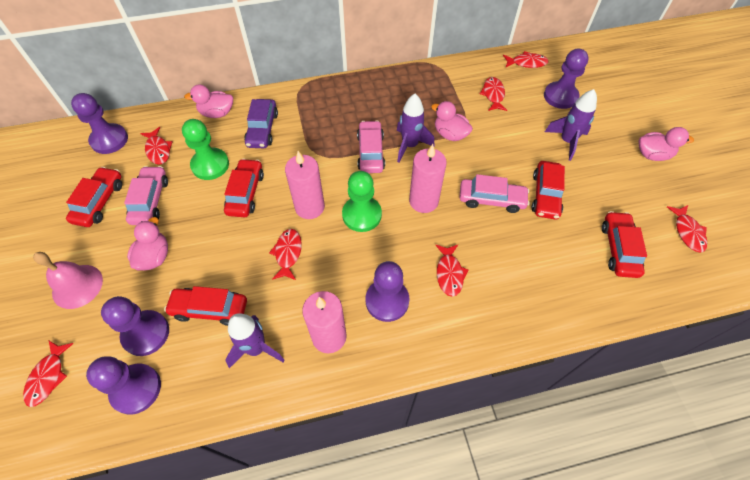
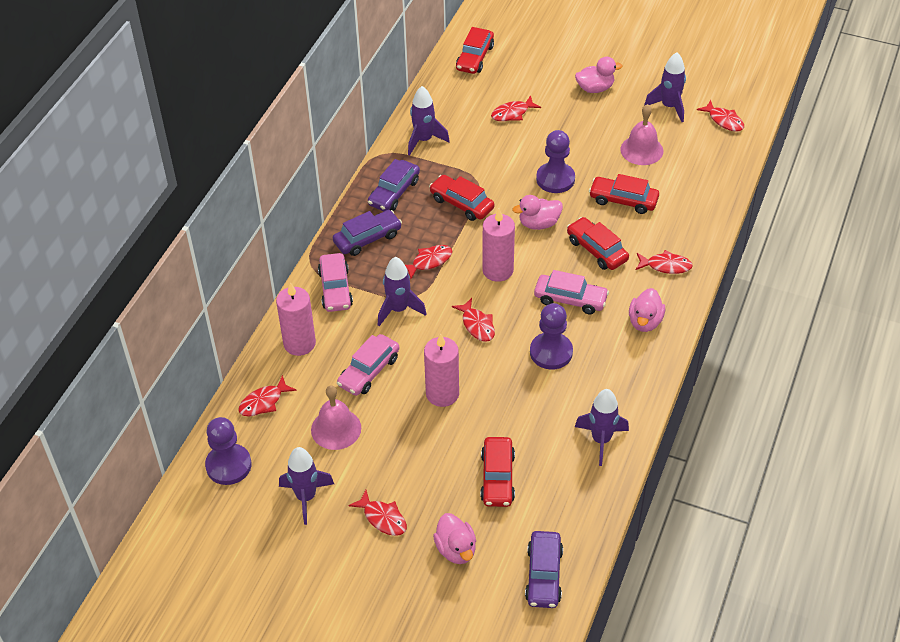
green pawn: [182,119,229,180] [342,171,382,232] = 2 -> none = 0
pink bell: [33,252,103,309] = 1 -> [311,385,361,450] [620,104,663,165] = 2
purple car: [244,99,278,148] = 1 -> [333,210,402,256] [368,159,420,211] [525,531,563,608] = 3
purple pawn: [71,93,128,154] [86,356,161,415] [101,296,169,356] [365,261,410,322] [544,48,589,109] = 5 -> [205,417,251,485] [530,303,573,370] [536,130,575,193] = 3
purple rocket: [225,313,285,368] [397,94,435,163] [545,89,597,161] = 3 -> [279,447,334,525] [378,257,427,326] [408,86,450,155] [575,389,629,466] [644,52,686,122] = 5

